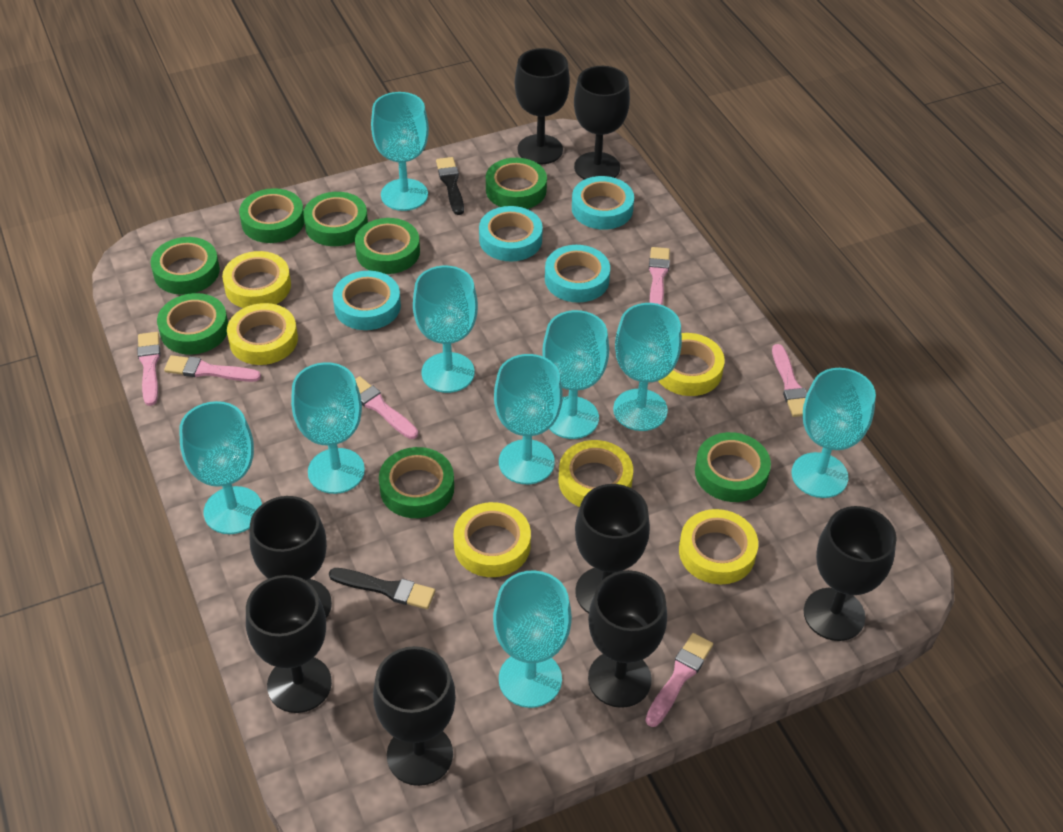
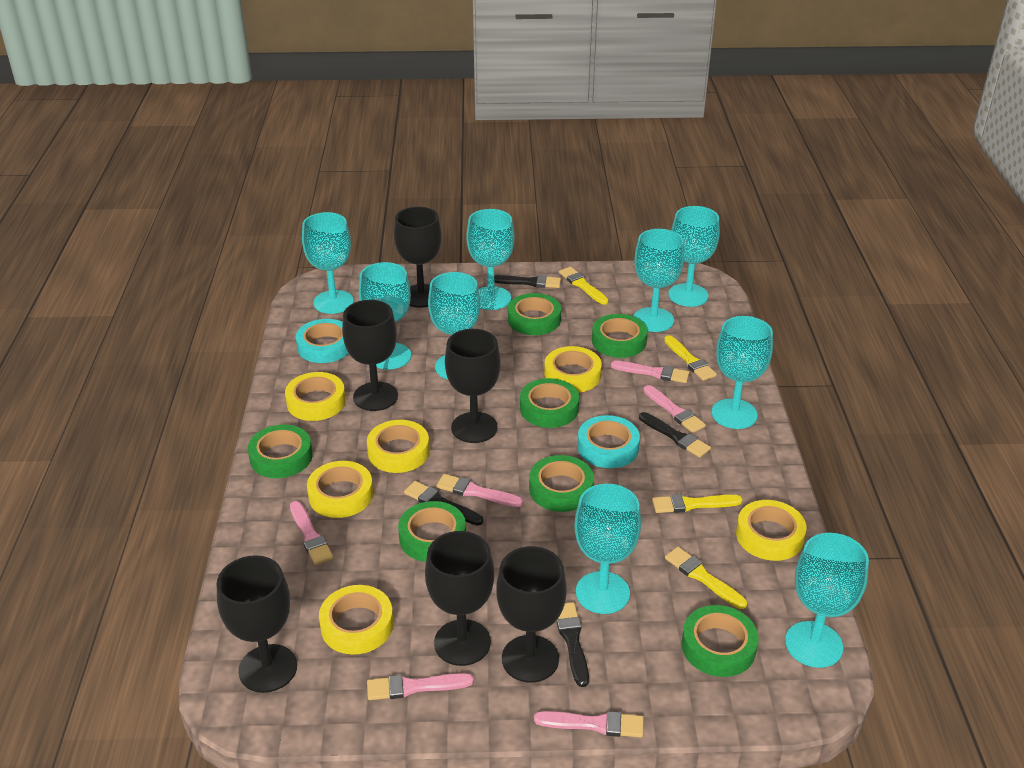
black brush: [329,568,435,609] [436,157,464,215] = 2 -> [404,481,483,526] [494,275,561,288] [557,602,589,687] [639,412,711,457] = 4
black goblet: [246,575,332,713] [249,496,332,618] [373,646,456,786] [515,48,570,165] [574,66,630,180] [575,484,650,613] [588,570,667,708] [804,506,897,641] = 8 -> [217,555,297,693] [342,300,398,411] [394,207,442,307] [425,531,494,666] [445,329,501,443] [496,546,567,683] = 6
green tape: [151,237,220,295] [157,293,228,355] [239,188,304,243] [303,192,368,246] [355,218,420,274] [379,447,454,518] [486,158,547,209] [695,432,771,502] = 8 -> [248,424,312,478] [398,501,466,562] [508,293,561,335] [520,378,579,428] [529,455,594,512] [592,314,647,358] [681,605,759,677] = 7
turquoise tape: [333,271,401,330] [479,206,543,261] [545,245,610,302] [572,176,634,230] = 4 -> [296,319,349,363] [578,415,640,468] = 2
yellow brush: none = 0 -> [559,267,608,305] [652,494,743,513] [664,335,717,381] [665,547,747,609] = 4

